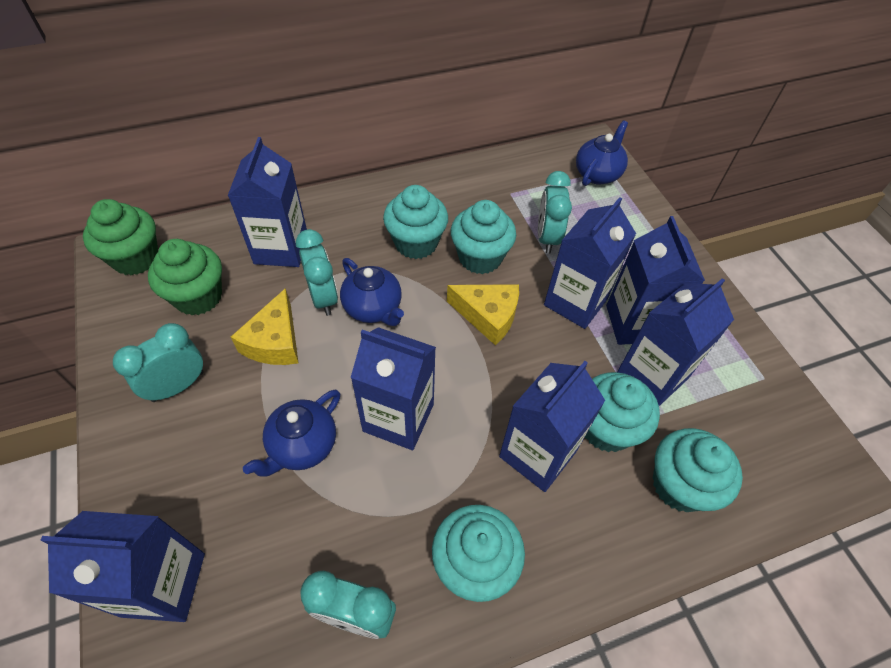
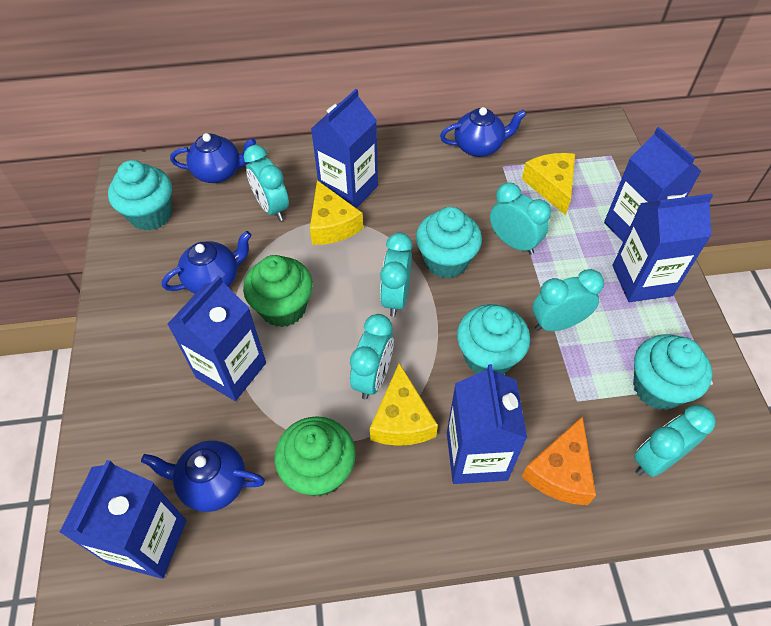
blue carton: [40,511,205,622] [228,137,307,267] [350,327,436,450] [499,361,606,492] [544,197,636,329] [606,216,705,345] [617,278,734,406] = 7 -> [59,460,187,579] [167,275,266,401] [311,89,378,208] [447,364,527,484] [604,127,701,241] [612,194,713,302] = 6
blue teapot: [243,390,340,477] [340,258,404,326] [576,120,628,186] = 3 -> [141,440,265,512] [162,231,252,294] [170,133,256,183] [440,107,526,157] = 4
orange cheese: none = 0 -> [522,416,596,505] = 1
turquoise clock: [113,323,204,402] [296,229,338,316] [300,571,396,639] [538,171,572,253] = 4 -> [244,145,289,221] [350,314,394,400] [380,233,413,317] [490,183,551,255] [532,269,604,331] [634,405,716,477] = 6
turquoise cupcake: [383,185,448,259] [432,505,525,602] [451,200,516,274] [585,372,660,452] [653,428,743,512] = 5 -> [108,160,172,231] [416,207,482,278] [457,304,530,374] [633,334,712,410] = 4
yellow cheese: [231,288,298,365] [447,284,519,345] = 2 -> [310,180,363,245] [370,363,438,446] [522,153,575,215] = 3

